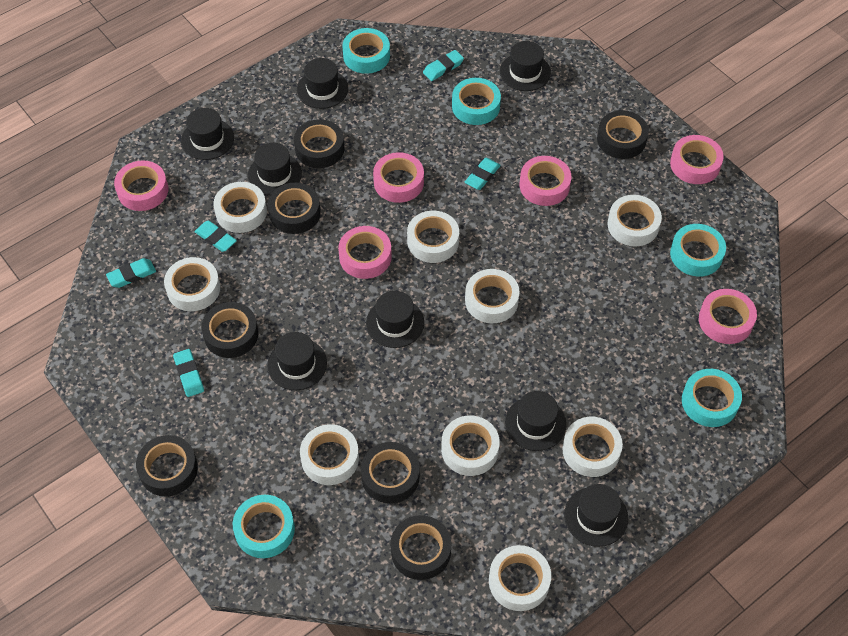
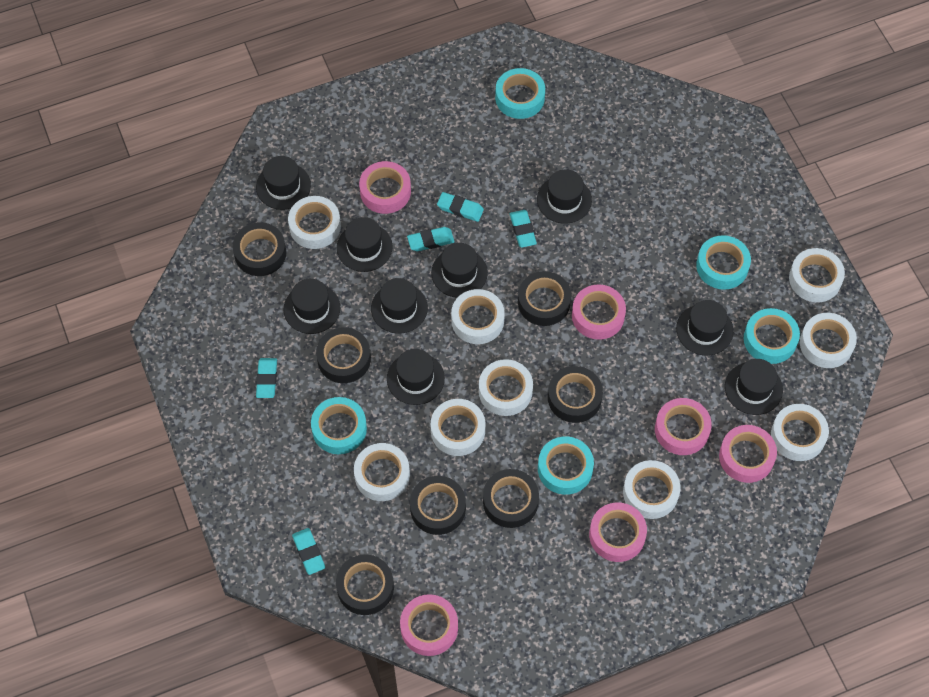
black hat: [181,108,234,160] [248,143,302,196] [267,332,327,390] [297,58,348,109] [366,291,424,348] [500,41,551,91] [505,391,566,451] [564,484,628,547] = 8 -> [256,156,311,210] [283,279,340,334] [337,217,393,272] [371,278,428,334] [387,349,445,405] [431,243,488,298] [537,170,592,224] [676,300,734,356] [725,359,783,415] = 9

